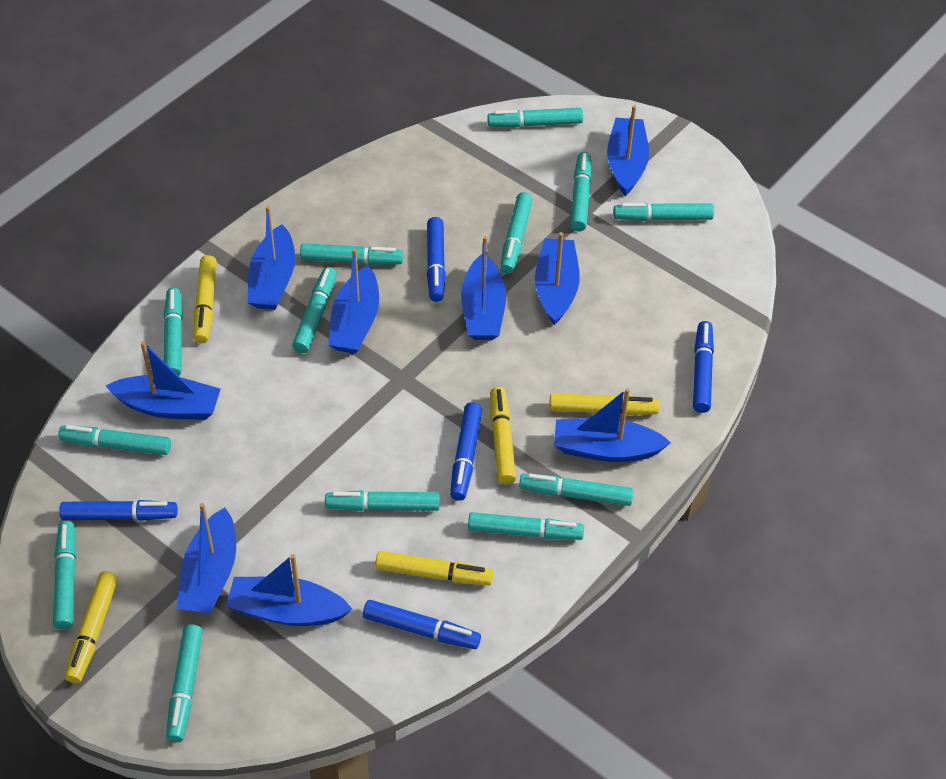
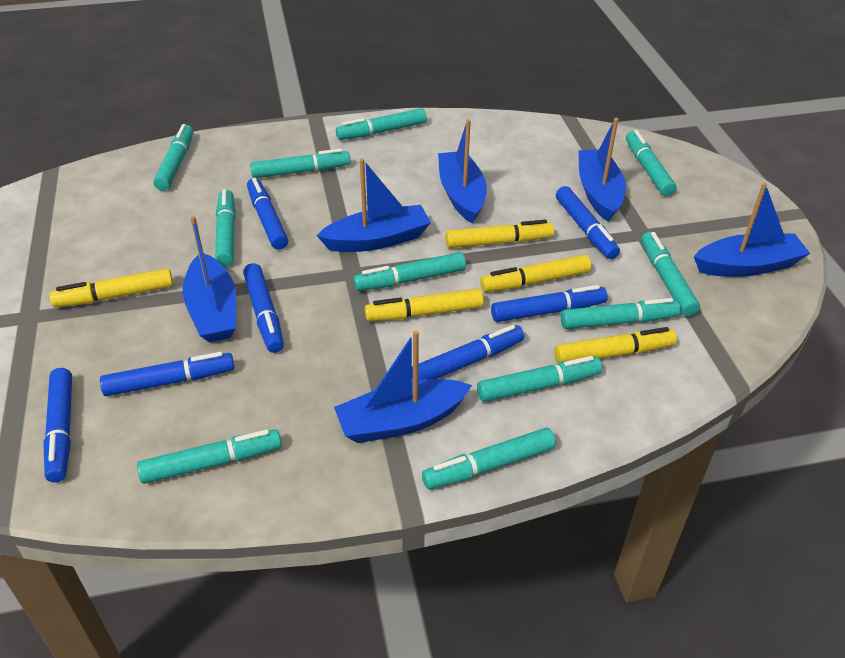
blue boat: [106,341,220,420] [177,503,236,614] [226,554,352,626] [247,206,295,310] [328,248,379,354] [461,236,506,340] [535,232,580,325] [554,388,671,462] [607,105,649,196] = 9 -> [183,216,236,342] [316,158,431,252] [334,331,472,443] [438,119,487,224] [579,118,626,222] [694,183,810,277] = 6
blue marker: [59,500,178,521] [363,600,481,649] [427,217,446,302] [450,402,482,501] [693,321,714,413] = 5 -> [43,368,72,482] [100,352,234,396] [243,263,284,353] [247,178,288,250] [412,325,525,380] [491,285,608,322] [556,186,620,259] = 7
turquoise marker: [53,521,76,630] [58,425,171,455] [163,288,183,376] [166,624,203,743] [292,267,337,353] [300,243,403,265] [325,490,440,511] [468,512,584,540] [487,108,583,128] [500,192,533,274] [519,473,634,506] [570,152,592,231] [613,203,714,221] = 13 -> [137,429,282,484] [153,124,194,191] [215,189,236,267] [250,149,350,178] [336,108,427,140] [353,252,466,291] [422,428,556,489] [477,356,602,402] [561,298,680,329] [626,130,676,196] [641,232,700,316] = 11

